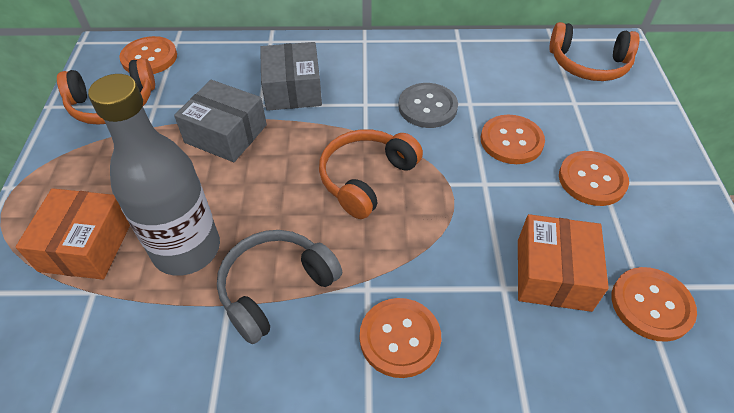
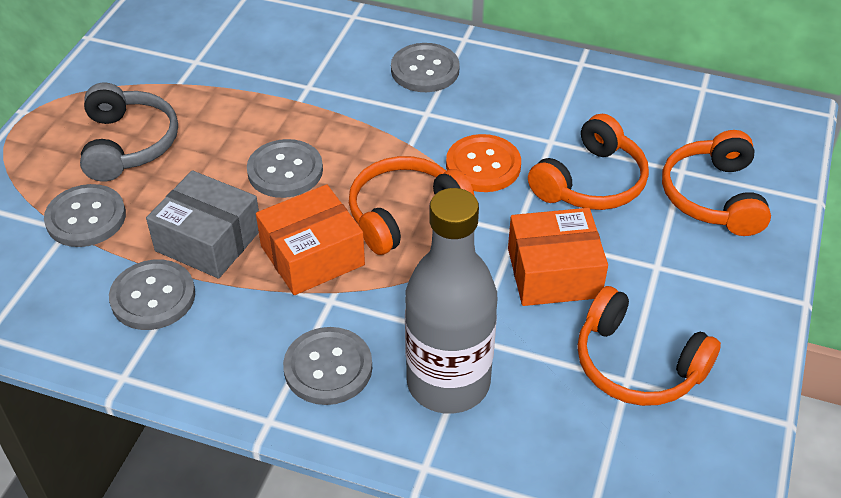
grey box: [174,80,267,162] [260,42,322,111] = 2 -> [146,170,259,278] = 1
grey button: [398,83,458,128] = 1 -> [44,184,126,247] [109,260,195,330] [247,139,323,198] [283,327,372,405] [391,43,460,92] = 5
orange button: [119,36,177,74] [360,298,441,378] [481,115,545,164] [559,151,629,206] [611,267,697,342] = 5 -> [446,134,521,192] = 1
orange headphones: [57,58,155,125] [319,129,423,219] [549,22,640,81] = 3 -> [349,156,474,255] [528,114,649,210] [577,286,721,406] [662,130,771,236] = 4

